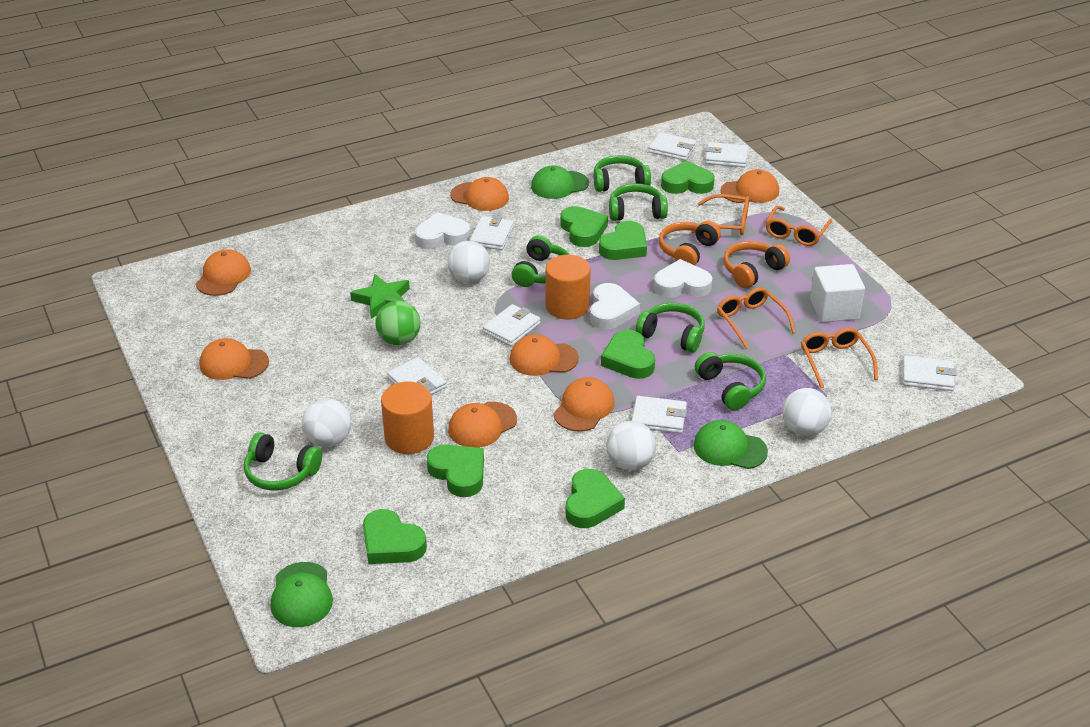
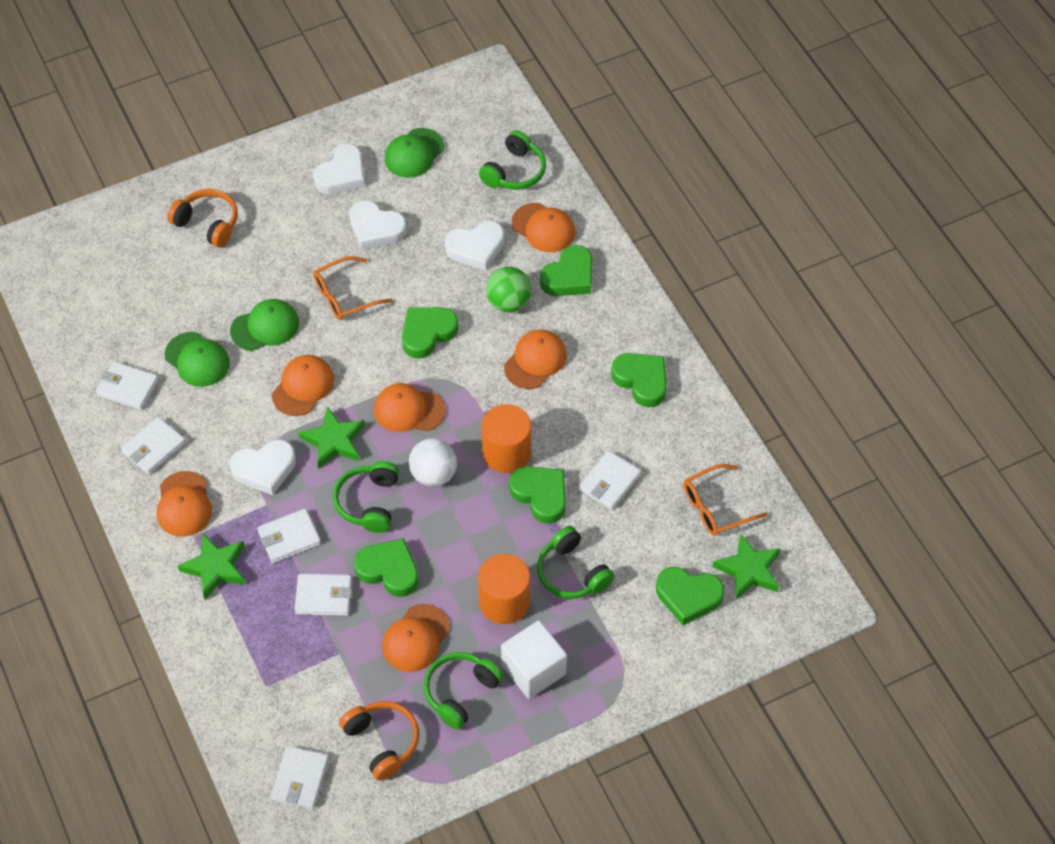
green headphones: [244,432,322,491] [511,235,570,287] [594,155,651,192] [609,183,668,221] [636,303,705,352] [695,352,766,410] = 6 -> [333,461,399,533] [424,652,504,730] [479,130,546,190] [537,526,614,599] = 4
green heart: [363,509,427,564] [427,445,484,497] [560,206,608,247] [566,469,625,528] [599,221,647,260] [601,330,655,379] [661,161,715,194] = 7 -> [354,538,419,597] [402,307,458,358] [509,466,566,524] [540,245,592,296] [611,353,667,407] [656,567,724,625] = 6
green star: [350,274,410,319] = 1 -> [177,533,246,599] [298,406,365,469] [713,533,781,600] = 3
orange cap: [196,249,251,296] [199,338,269,380] [448,402,517,448] [451,177,509,211] [509,334,579,376] [554,377,614,432] [721,169,779,203] = 7 -> [157,471,212,537] [272,355,334,416] [374,383,445,432] [382,604,450,672] [504,330,567,389] [512,203,575,252] = 6
orange glasses: [691,194,749,236] [717,287,796,349] [766,206,832,246] [801,328,878,388] = 4 -> [313,256,392,320] [684,464,768,536] = 2
white ball: [302,398,351,447] [447,241,490,283] [606,421,656,470] [782,388,831,436] = 4 -> [409,438,457,487] = 1
white heart: [415,212,470,249] [590,283,640,330] [654,259,712,298] = 3 -> [230,439,296,495] [313,144,365,194] [349,200,407,250] [445,220,505,271] = 4
white wallet: [387,357,447,395] [470,216,514,250] [483,304,540,346] [632,396,687,434] [649,132,697,161] [705,142,748,167] [903,355,956,391] = 7 -> [96,361,159,410] [121,417,186,475] [257,509,321,563] [271,746,329,809] [295,574,352,616] [579,451,641,510] = 6

